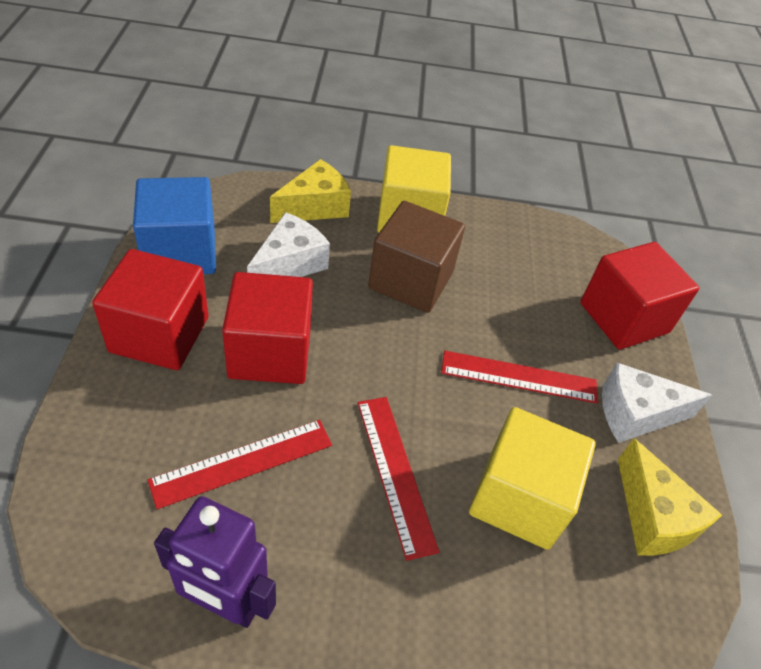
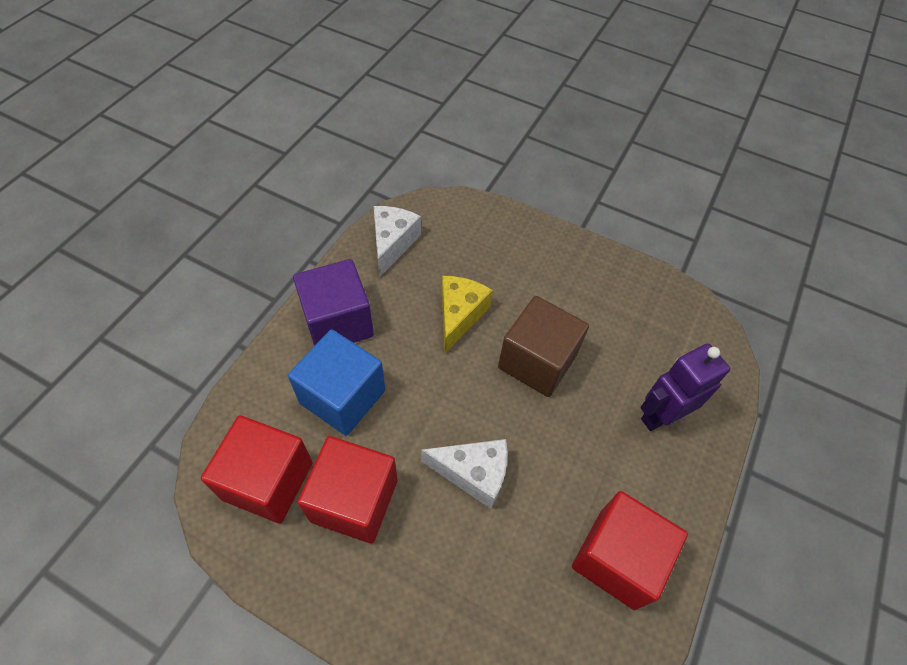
purple cube: none = 0 -> [293,259,374,346] = 1
red ruler: [148,420,332,509] [358,397,440,561] [441,351,598,403] = 3 -> none = 0
yellow cheese: [270,159,351,223] [618,438,722,556] = 2 -> [442,276,493,353] = 1
yellow cube: [377,145,451,233] [469,407,596,550] = 2 -> none = 0

